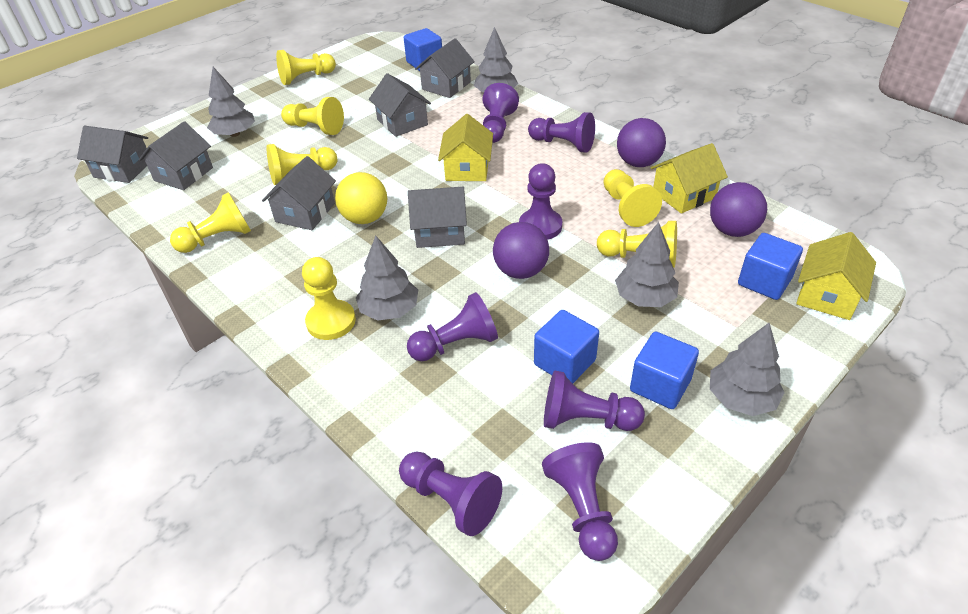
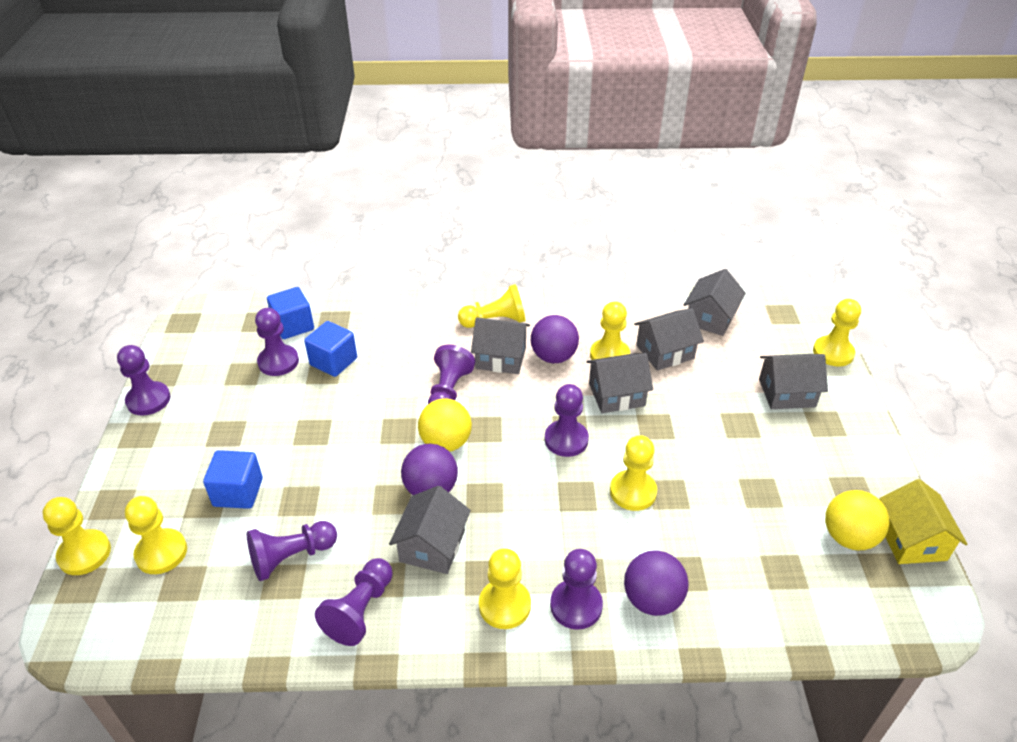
blue cube: [404,28,442,71] [534,310,599,383] [630,332,699,409] [738,233,803,300] = 4 -> [203,450,263,509] [267,287,314,339] [304,321,357,377] = 3
grey tree: [207,67,255,137] [356,236,418,321] [474,27,518,92] [615,222,679,307] [710,323,785,416] = 5 -> none = 0
yellow ball: [335,172,387,224] = 1 -> [418,398,472,452] [825,490,890,550] = 2
yellow house: [438,114,493,181] [651,143,728,214] [796,232,876,320] = 3 -> [879,479,967,564] = 1

